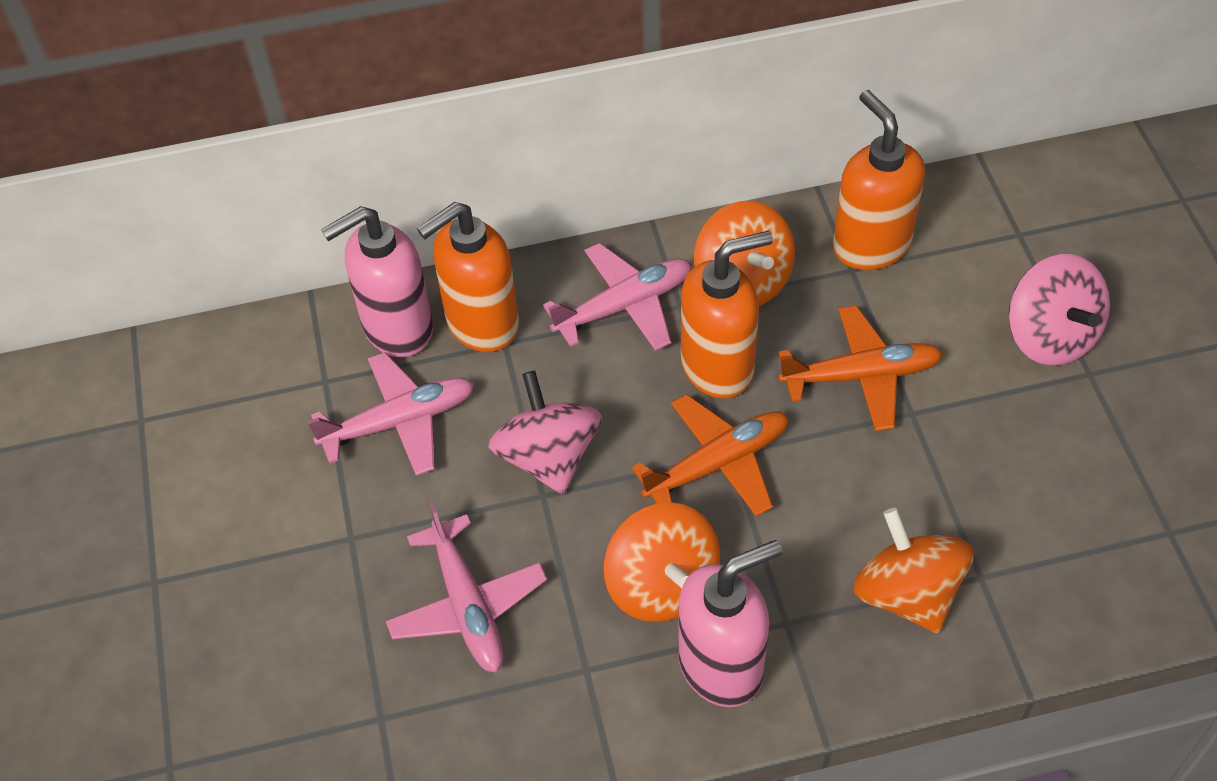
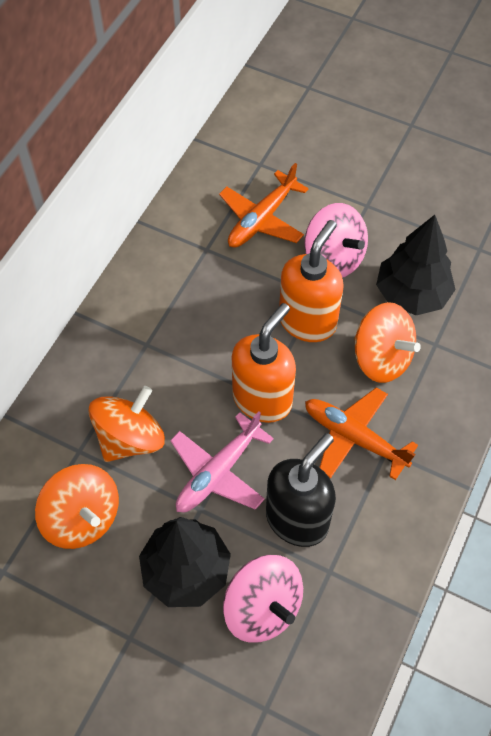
black soap dispenser: none = 0 -> [266,433,336,547] = 1
black tree: none = 0 -> [139,517,231,607] [376,215,456,315] = 2
orange soap dispenser: [417,202,519,352] [681,230,773,399] [833,90,925,270] = 3 -> [232,303,296,423] [279,220,344,342] = 2
pink plane: [307,352,474,476] [386,503,547,673] [543,243,692,351] = 3 -> [170,411,274,512] = 1
pink soap dispenser: [321,206,433,357] [678,540,783,707] = 2 -> none = 0

